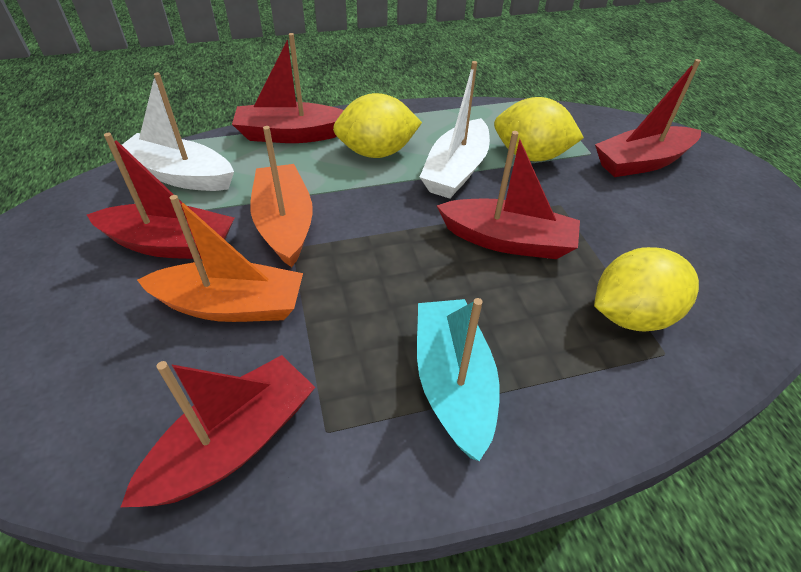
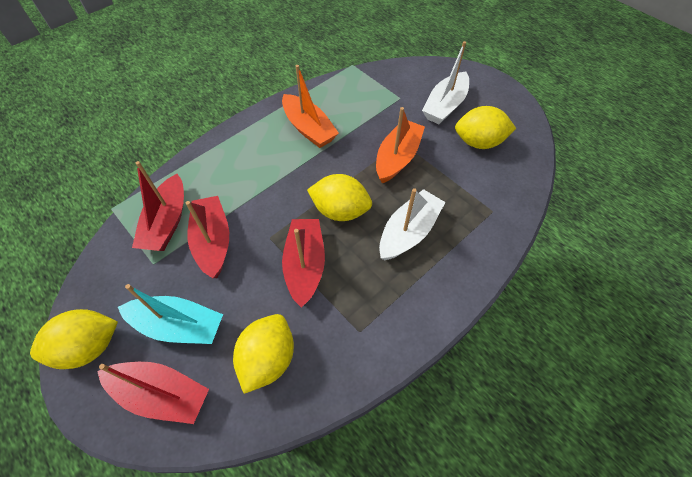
red boat: [87,133,234,259] [121,355,315,507] [232,33,344,143] [437,131,580,259] [595,59,701,177] = 5 -> [97,362,209,424] [132,161,184,251] [186,196,229,278] [282,219,325,308] = 4
yellow lemon: [333,93,422,158] [494,97,584,161] [594,247,699,331] = 3 -> [30,309,118,369] [233,314,294,394] [307,174,372,221] [455,106,516,149] = 4

